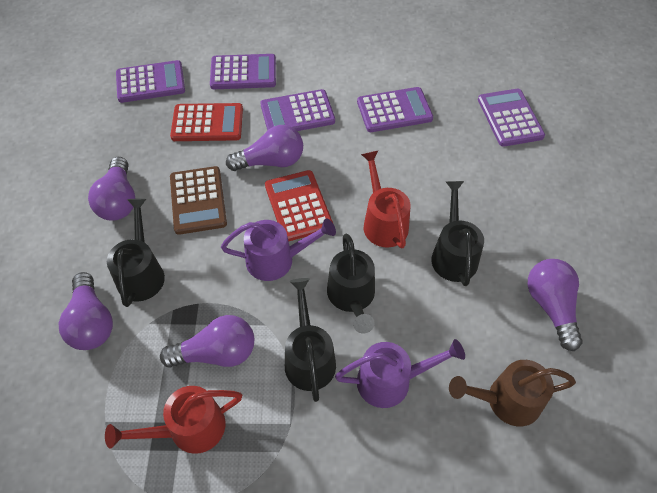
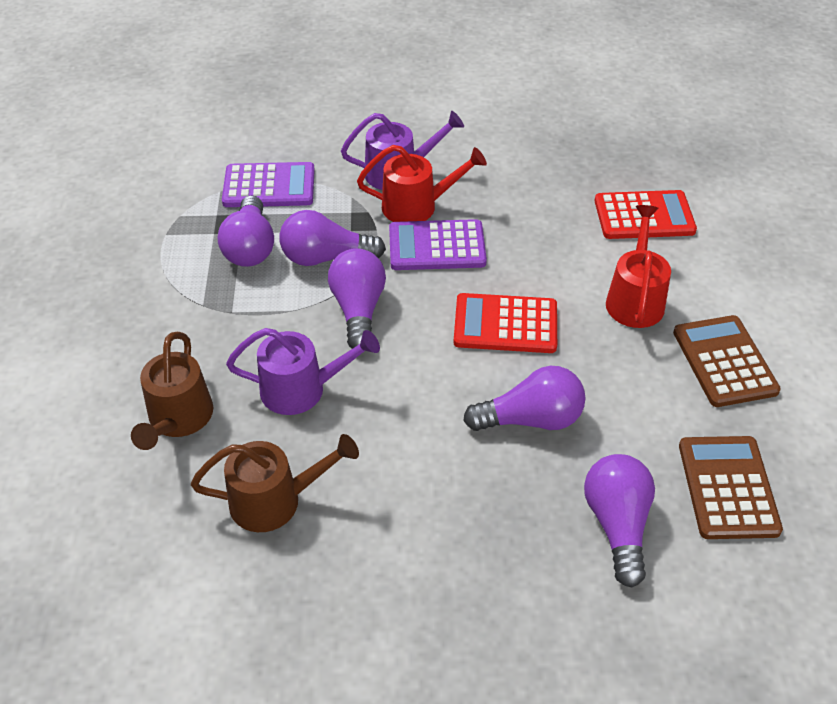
black watering can: [107,199,165,307] [285,278,336,402] [327,233,375,334] [431,181,484,286] = 4 -> none = 0
brown calculator: [170,166,227,235] = 1 -> [673,315,781,407] [679,436,783,539] = 2
brown watering can: [449,360,576,426] = 1 -> [131,332,213,450] [191,434,359,532] = 2
purple calculator: [116,60,185,103] [210,54,276,89] [260,89,335,131] [357,87,433,132] [478,89,545,147] = 5 -> [222,162,315,207] [389,219,487,270] = 2

